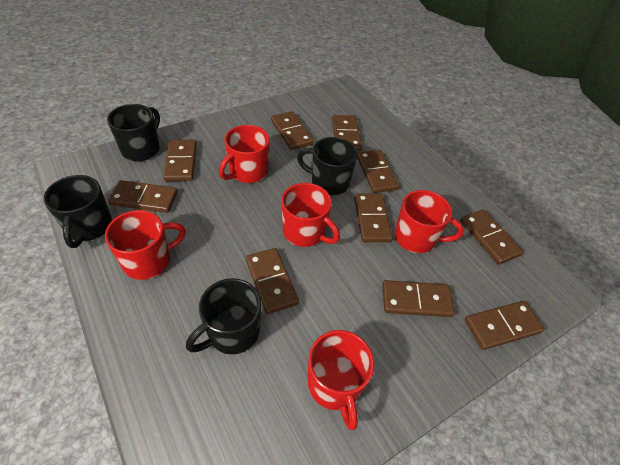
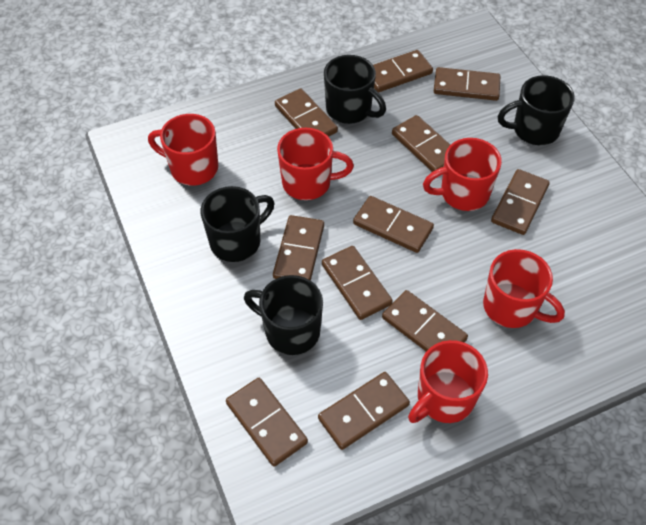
brown domino: [108,180,178,213] [163,139,197,181] [246,248,299,314] [271,111,314,150] [332,115,362,151] [354,193,393,242] [357,150,399,193] [382,280,455,317] [460,209,523,265] [465,301,544,350] = 10 -> [226,378,308,467] [273,215,324,281] [275,88,338,137] [318,372,410,450] [322,246,393,320] [353,196,434,253] [373,50,433,92] [382,290,468,352] [392,115,450,172] [434,67,500,101] [491,169,550,235] = 11

